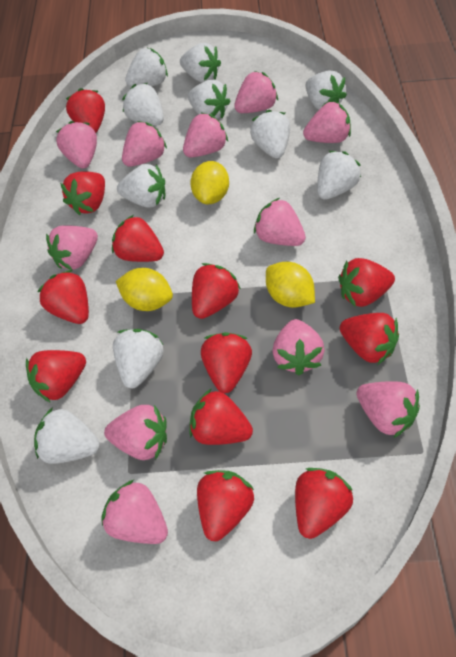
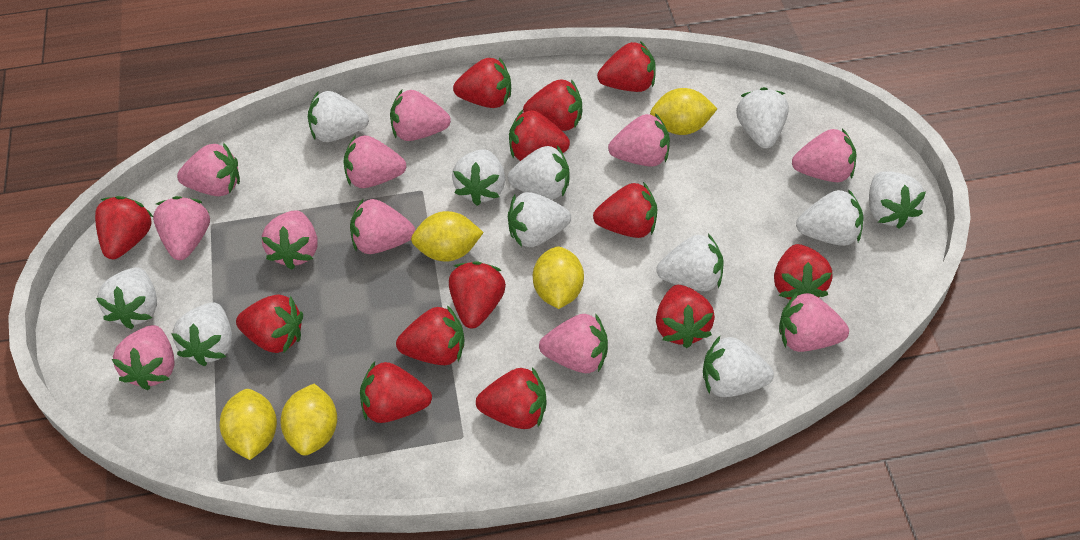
red strawberry: [26,350,86,403] [38,270,89,324] [60,171,105,215] [66,88,105,133] [112,215,164,262] [189,388,253,445] [192,263,241,319] [197,470,254,541] [201,332,252,393] [295,468,353,539] [338,258,395,307] [340,313,399,365] = 12 -> [95,196,153,259] [236,295,303,353] [360,362,432,423] [396,305,465,365] [449,261,506,328] [453,57,511,108] [476,367,547,429] [509,110,570,161] [523,79,582,131] [593,182,657,238] [597,41,656,92] [656,285,715,348] [774,244,833,300] = 13
white strawberry: [34,407,100,464] [113,329,164,388] [117,164,165,208] [122,83,164,126] [125,47,168,87] [180,43,221,82] [188,80,231,119] [250,110,290,158] [306,71,347,109] [317,151,361,200] = 10 -> [96,267,157,329] [171,302,232,366] [308,91,369,142] [452,149,505,206] [508,146,570,199] [508,192,571,247] [656,234,724,291] [703,336,774,397] [736,87,789,149] [796,189,863,246] [869,171,926,229] = 11
yellow lemon: [116,268,173,311] [190,161,229,204] [266,262,315,308] = 3 -> [220,389,277,460] [280,384,337,456] [411,211,484,262] [533,247,584,309] [650,88,717,135] = 5

